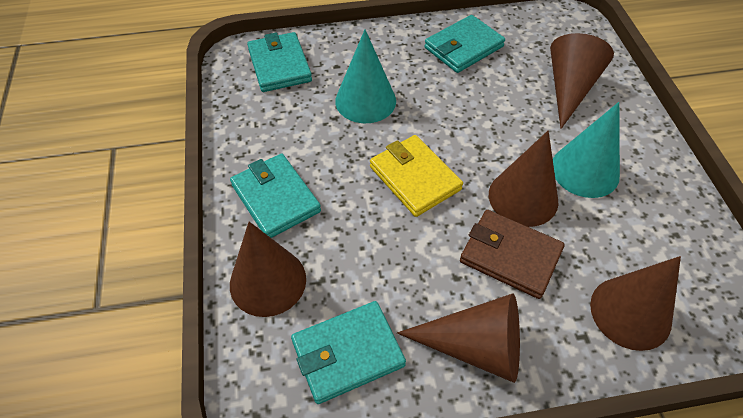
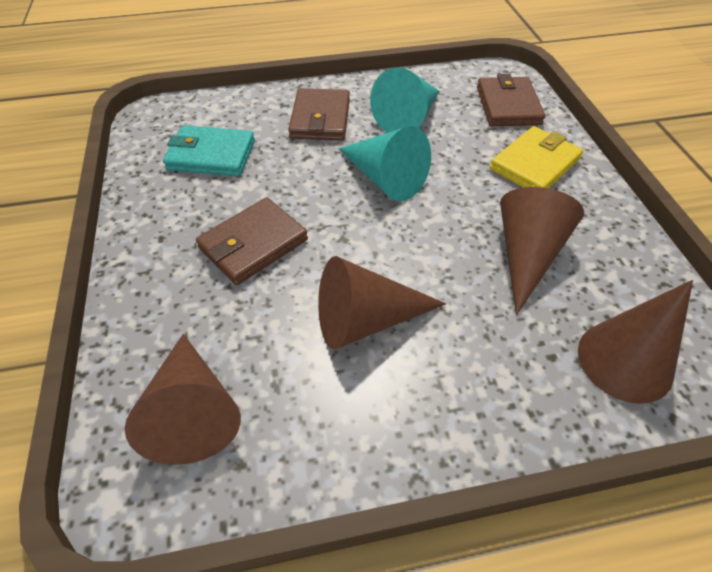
brown cone: [230,222,306,317] [397,293,520,383] [489,131,559,227] [550,33,614,129] [590,256,681,351] = 5 -> [125,334,241,465] [318,256,446,350] [500,187,584,315] [578,280,693,404] = 4
brown wallet: [460,210,565,299] = 1 -> [196,197,308,285] [288,88,350,141] [477,74,545,126] = 3
turquoise wallet: [230,154,321,238] [247,32,312,92] [291,301,406,404] [424,15,505,73] = 4 -> [163,125,255,176] = 1

